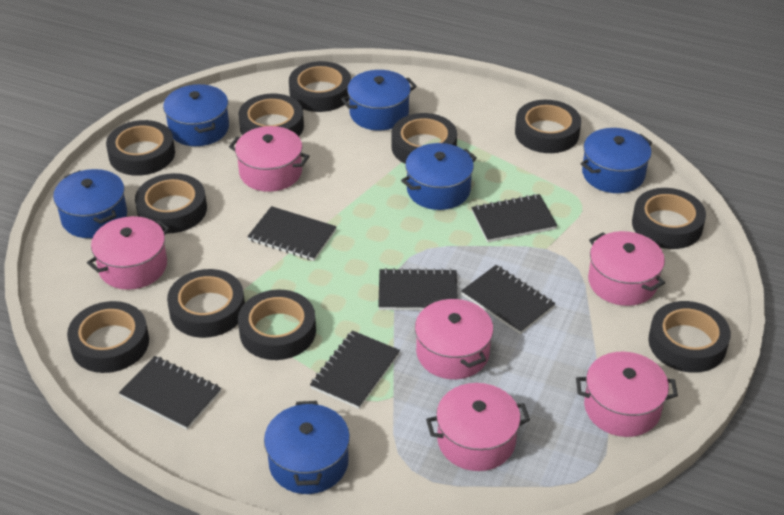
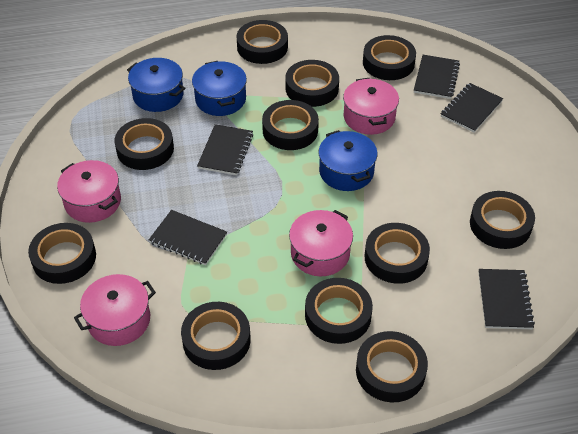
black notebook: [119,356,222,430] [247,206,337,261] [310,331,400,409] [378,268,458,310] [461,265,555,334] [471,194,558,242] = 6 -> [149,210,227,265] [197,124,253,175] [414,55,460,99] [441,83,503,132] [479,269,535,329] = 5
blue pot: [53,169,127,238] [163,84,229,146] [264,401,350,494] [341,70,417,131] [401,143,477,210] [581,128,652,193] = 6 -> [127,58,185,112] [192,61,247,116] [318,130,377,191] = 3
pink pot: [87,216,170,290] [229,126,310,192] [415,298,494,379] [426,383,530,471] [576,352,678,437] [588,231,665,306] = 6 -> [57,160,121,223] [74,274,156,346] [289,210,353,276] [343,78,399,135] = 4

